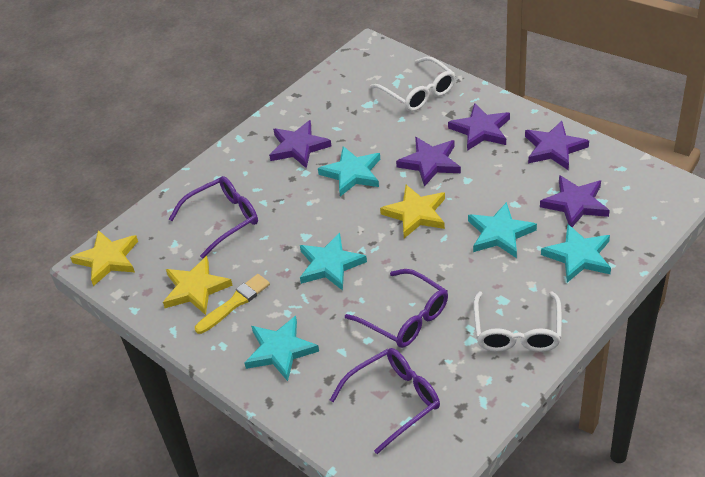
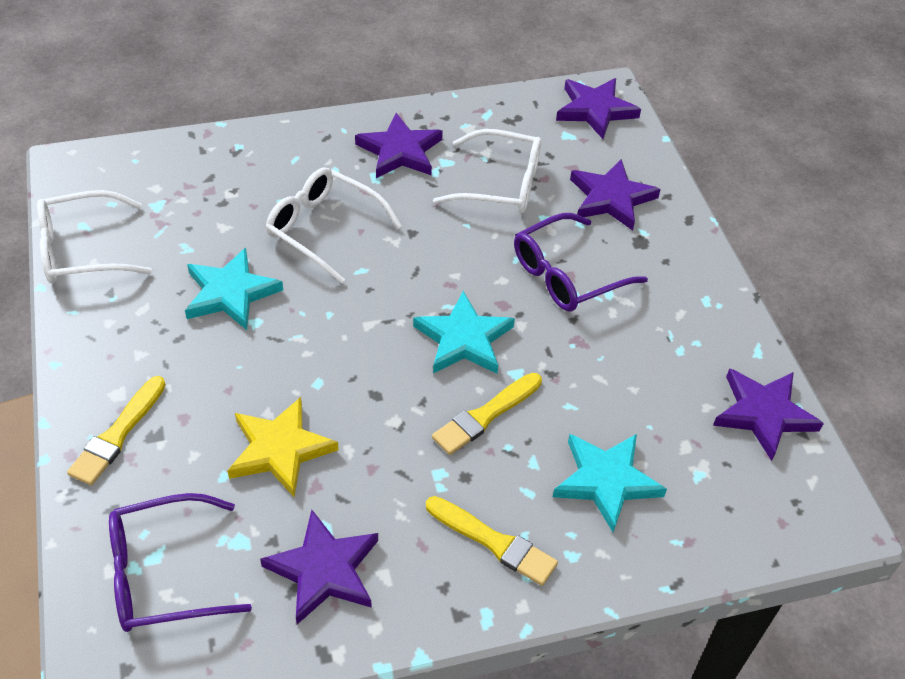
purple glasses: [169,176,258,259] [330,348,440,454] [345,269,448,348] = 3 -> [109,493,252,632] [514,213,648,312] = 2
turquoise star: [244,316,319,381] [300,233,367,291] [318,146,380,197] [468,202,537,258] [541,224,611,283] = 5 -> [185,248,283,330] [413,291,515,374] [553,434,667,532] = 3
white glasses: [370,56,456,112] [473,291,562,352] = 2 -> [37,190,152,284] [266,167,402,284] [433,129,541,213] = 3
yellow brush: [195,274,270,334] = 1 -> [67,376,166,485] [426,496,558,586] [432,373,542,455] = 3
yellow star: [70,230,138,286] [163,256,233,315] [380,185,445,238] = 3 -> [227,397,339,497] = 1

